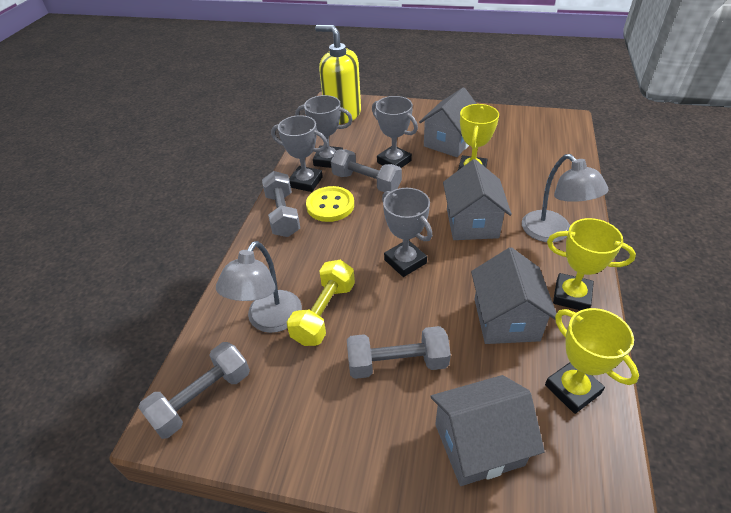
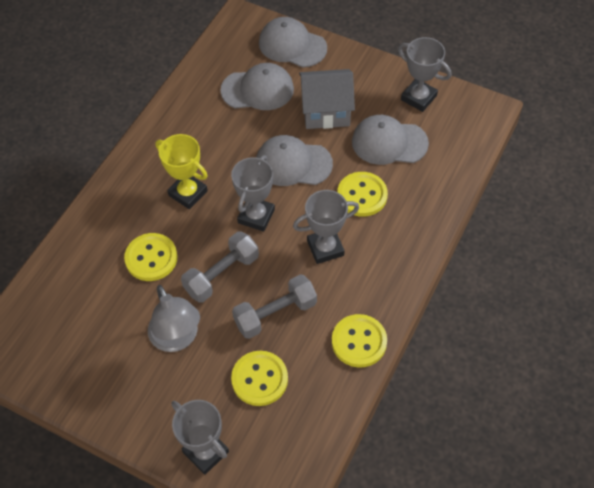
grey cap: none = 0 -> [220,63,294,110] [256,135,333,186] [259,17,327,68] [352,115,429,165] = 4
grey dumbbell: [138,342,250,439] [262,171,300,237] [331,149,402,192] [347,326,451,379] = 4 -> [181,232,259,302] [232,274,317,339] = 2
grey house: [419,87,476,157] [431,375,545,486] [443,159,512,240] [471,247,557,344] = 4 -> [299,69,355,129] = 1
grey lamp: [216,241,302,333] [522,154,609,242] = 2 -> [148,285,200,352] = 1
yellow button: [306,186,354,222] = 1 -> [124,233,177,281] [231,351,288,406] [332,314,387,368] [337,172,388,217] = 4
yellow dumbbell: [287,260,355,346] = 1 -> none = 0
yellow soap dispenser: [315,25,361,124] = 1 -> none = 0
yellow trophy: [458,104,499,170] [545,308,639,414] [547,218,636,310] = 3 -> [155,134,208,209] = 1

